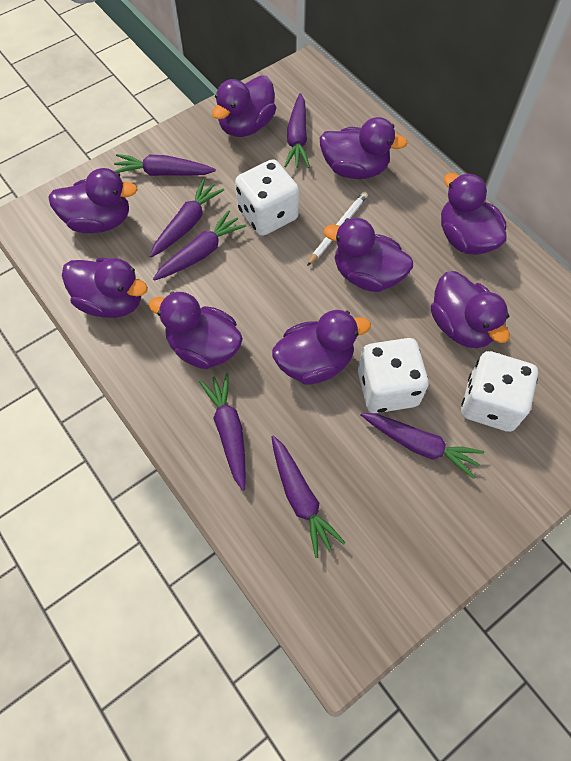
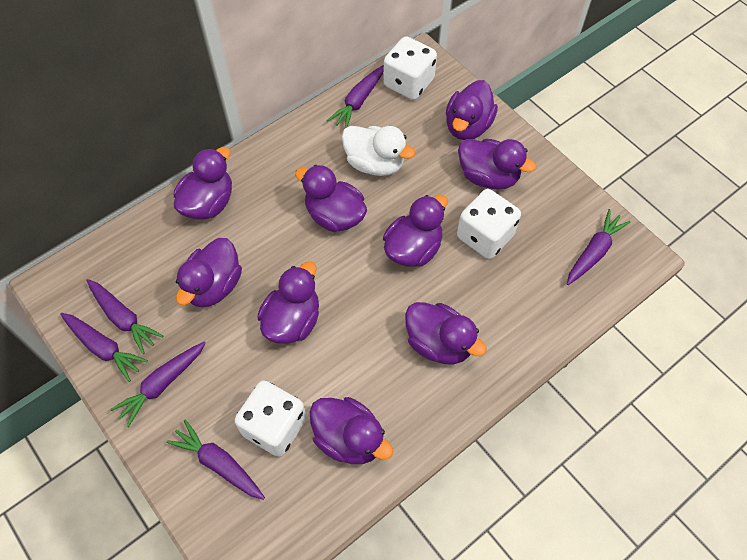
purple carrot: [114,154,216,176] [150,179,224,258] [153,211,246,281] [199,373,246,491] [271,435,345,558] [284,93,310,168] [361,413,484,479] = 7 -> [60,313,148,382] [86,279,163,354] [110,342,206,428] [166,419,265,500] [327,65,384,128] [567,209,631,285] = 6
white duck: none = 0 -> [342,126,415,176] = 1
white pencil: [307,192,368,266] = 1 -> none = 0

